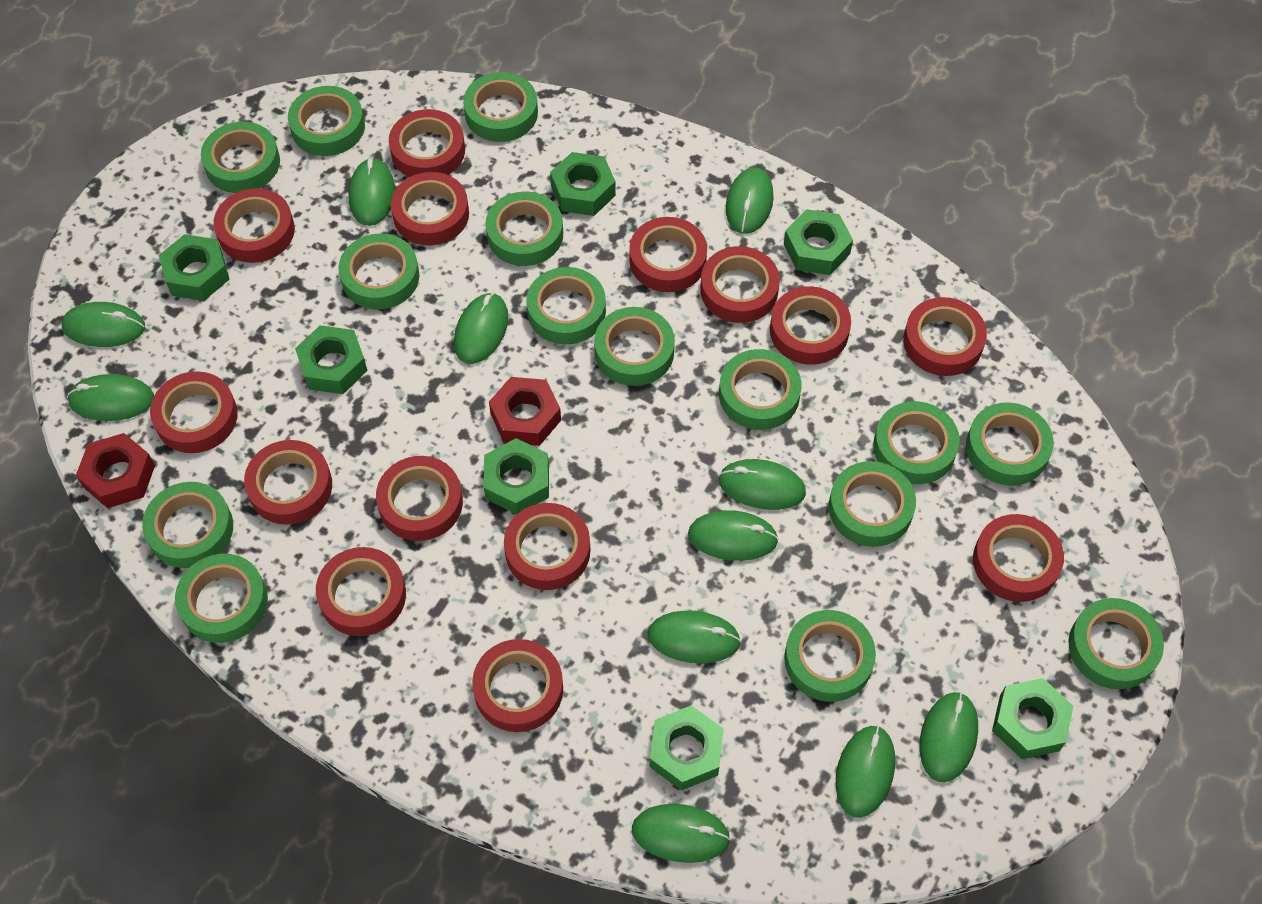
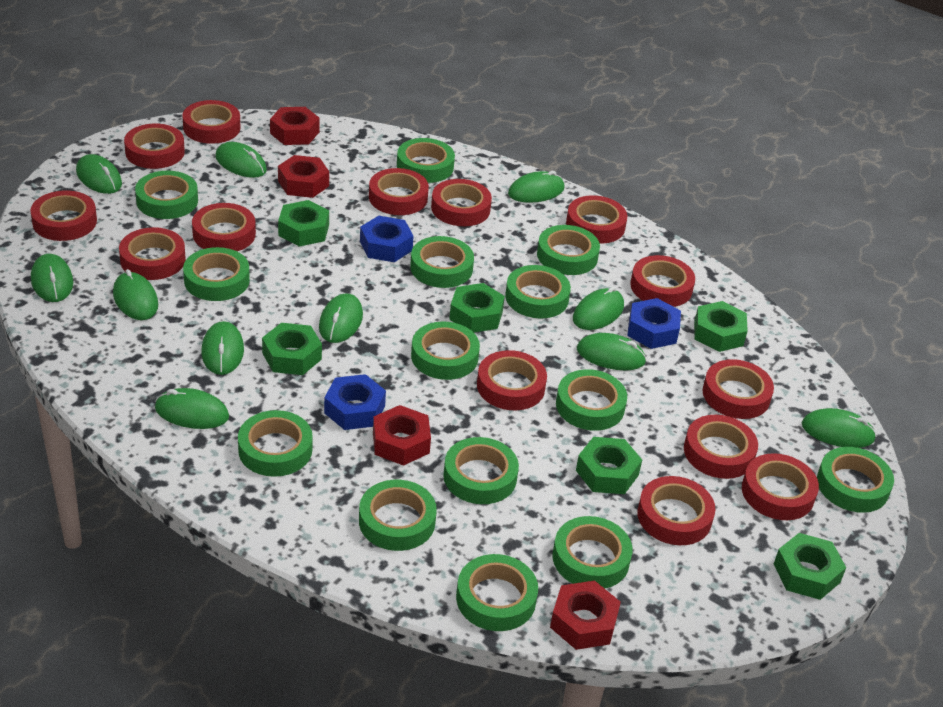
blue nut: none = 0 -> [324,374,386,430] [360,216,413,262] [627,298,681,349] = 3
green nut: [159,234,230,301] [295,325,368,394] [484,438,549,514] [550,152,616,216] [650,705,724,791] [784,209,853,275] [992,678,1073,759] = 7 -> [262,323,322,375] [278,200,329,247] [449,283,505,333] [576,437,642,494] [694,301,748,352] [774,533,846,600] = 6
green tape: [142,482,233,568] [175,554,268,643] [201,122,280,193] [288,86,365,156] [339,233,419,310] [463,72,538,142] [485,192,563,266] [526,267,606,344] [594,307,675,386] [719,349,802,430] [784,610,876,702] [829,461,916,547] [873,401,960,484] [966,403,1054,485] [1068,598,1164,689] = 15 -> [135,171,198,219] [183,247,250,301] [238,410,313,477] [359,480,437,551] [397,138,455,183] [410,236,474,288] [411,322,480,380] [443,437,519,504] [456,554,538,631] [505,265,571,318] [537,225,600,275] [553,516,633,589] [556,369,627,431] [817,447,894,513] = 14
red nut: [76,433,155,508] [489,377,561,446] = 2 -> [270,107,320,145] [278,155,329,198] [373,405,431,466] [550,581,621,650] = 4

